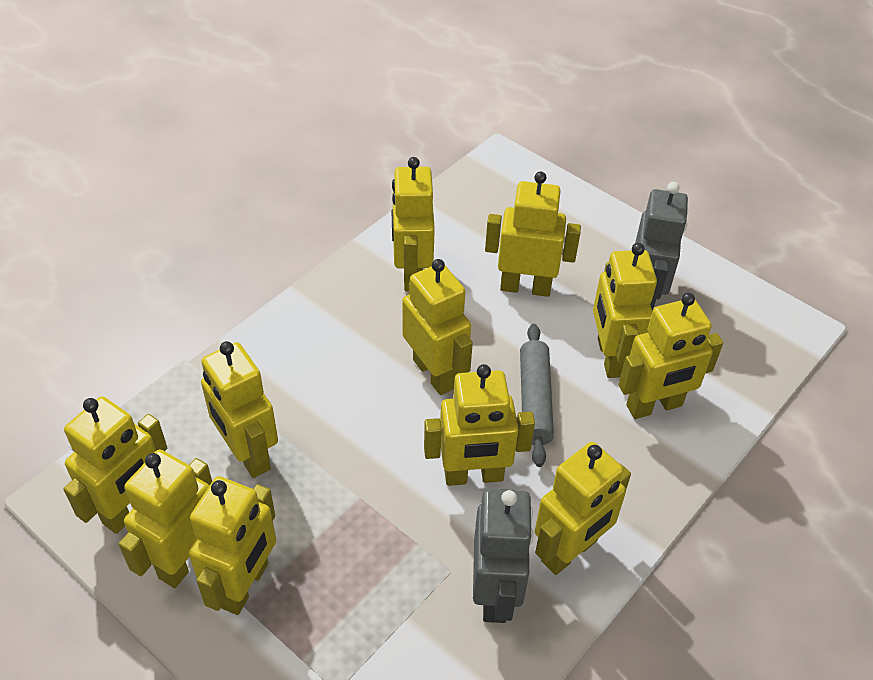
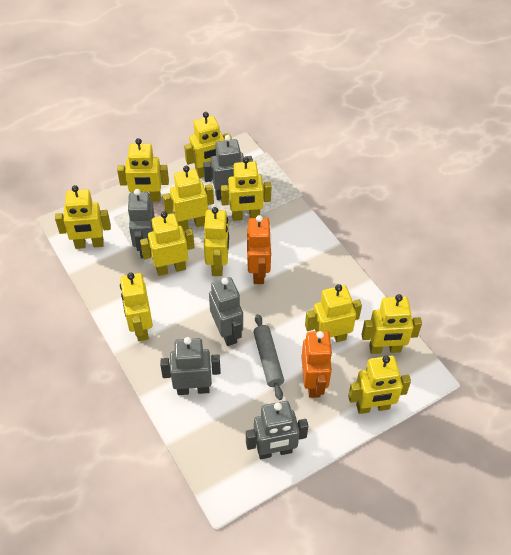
grey robot: [473,489,534,623] [635,182,688,311] = 2 -> [127,189,155,258] [160,337,221,395] [203,135,253,200] [209,277,243,346] [246,401,308,459] = 5
orange robot: none = 0 -> [247,215,272,284] [301,331,333,398] = 2

